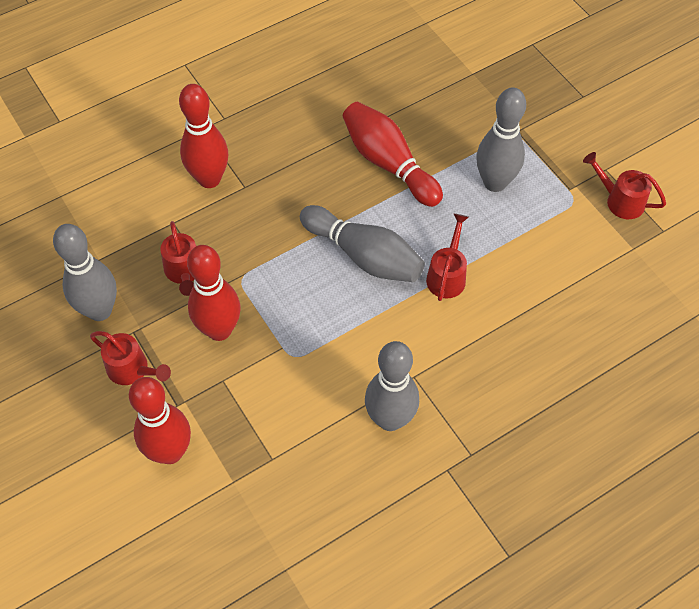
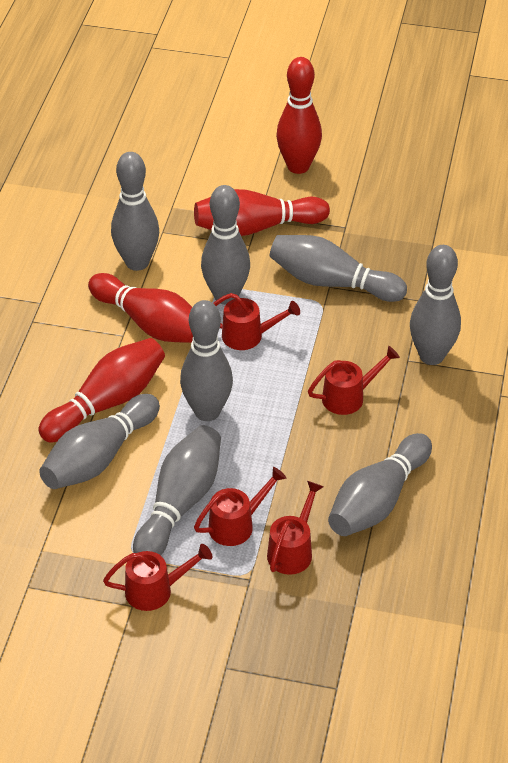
grey bowling pin: [53,224,117,321] [300,205,425,282] [365,341,419,431] [476,88,526,192] = 4 -> [39,394,160,489] [111,152,159,271] [133,425,221,556] [180,300,233,421] [201,185,250,305] [269,235,407,302] [328,433,432,536] [410,245,461,365] = 8
red watering can: [90,331,171,385] [160,221,196,296] [426,214,469,301] [583,152,666,219] = 4 -> [103,544,212,611] [194,467,286,546] [213,293,300,350] [267,481,324,575] [308,346,400,415] = 5

